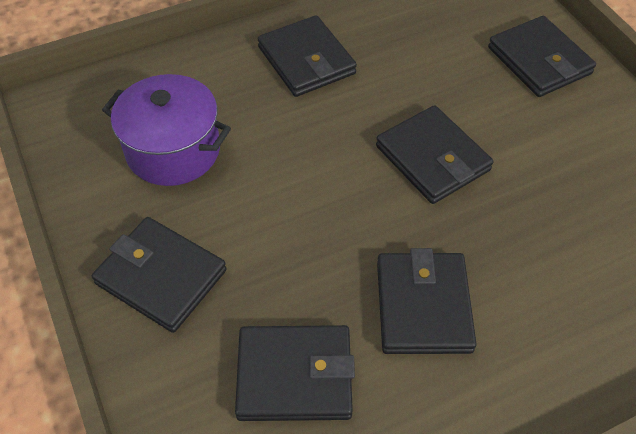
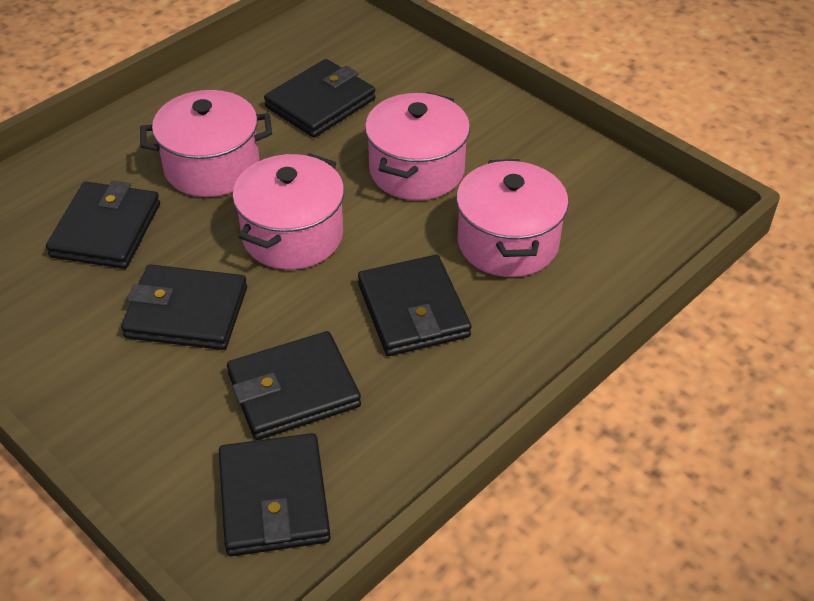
pink pot: none = 0 -> [140,90,272,197] [232,153,344,270] [365,92,470,200] [456,159,569,277] = 4
purple pot: [102,74,231,186] = 1 -> none = 0

